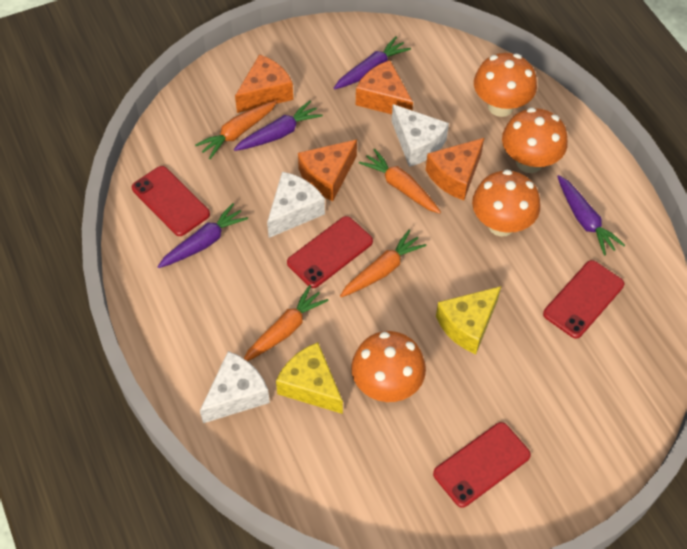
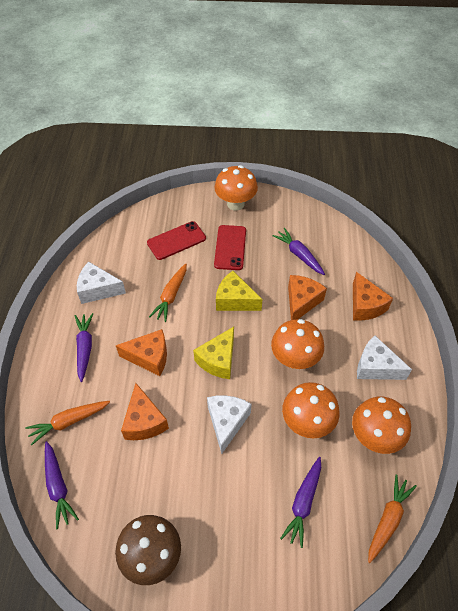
brown mushroom: none = 0 -> [115,515,181,585] = 1
orange carrot: [195,100,277,159] [244,285,329,361] [340,230,426,297] [359,149,441,213] = 4 -> [25,401,110,445] [149,263,187,322] [368,475,417,563] = 3
red phone: [132,166,210,236] [287,216,373,288] [433,422,531,508] [543,260,624,339] = 4 -> [147,221,206,260] [214,225,246,270] = 2

